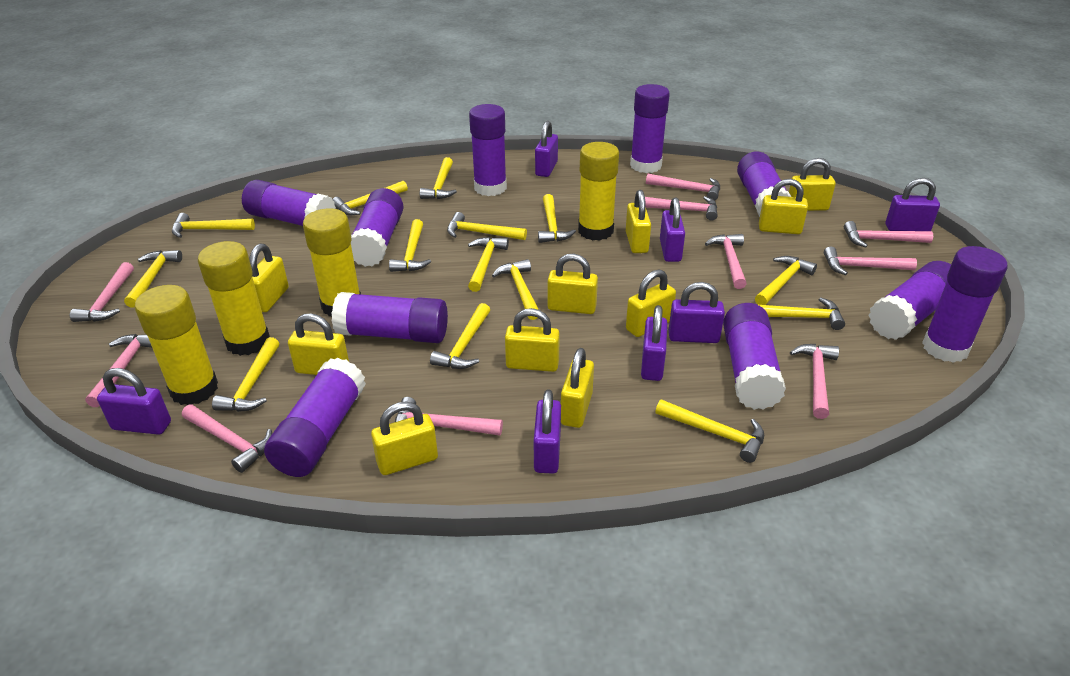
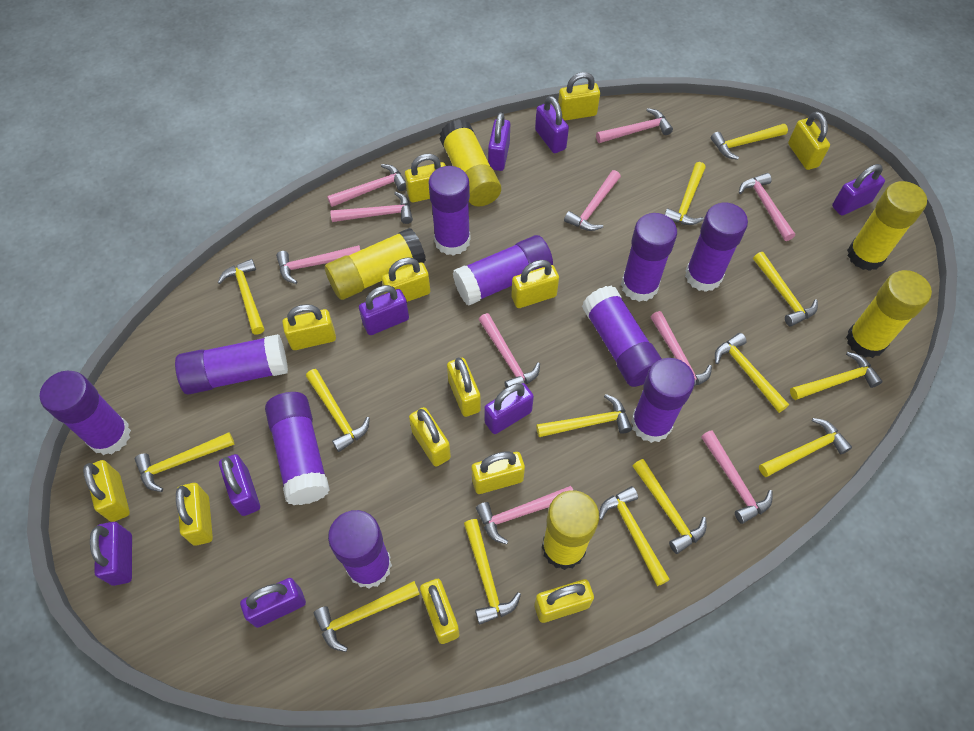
purple padlock: [97,368,171,435] [534,390,561,474] [535,121,558,177] [641,305,667,381] [660,197,685,262] [669,282,725,343] [886,178,940,231] = 7 -> [90,522,132,586] [219,454,260,516] [240,578,306,628] [359,285,409,335] [484,383,534,434] [488,112,510,171] [535,96,569,153] [832,164,885,215] = 8
yellow glue stick: [135,285,218,405] [198,241,270,356] [303,208,361,317] [578,142,619,241] = 4 -> [325,228,426,300] [439,119,501,206] [542,490,599,570] [846,270,932,358] [847,181,927,271] = 5
yellow padlock: [249,243,289,312] [288,313,349,375] [371,401,438,475] [505,308,560,372] [547,253,598,314] [561,348,594,428] [626,190,651,253] [626,269,676,337] [759,179,808,234] [789,158,836,211] = 10 -> [83,460,130,522] [176,483,213,546] [282,304,336,350] [382,257,430,302] [405,154,446,202] [409,407,451,467] [420,579,459,644] [447,358,481,417] [471,452,525,494] [511,260,559,308] [534,579,594,623] [558,72,600,121] [788,111,830,170] = 13

